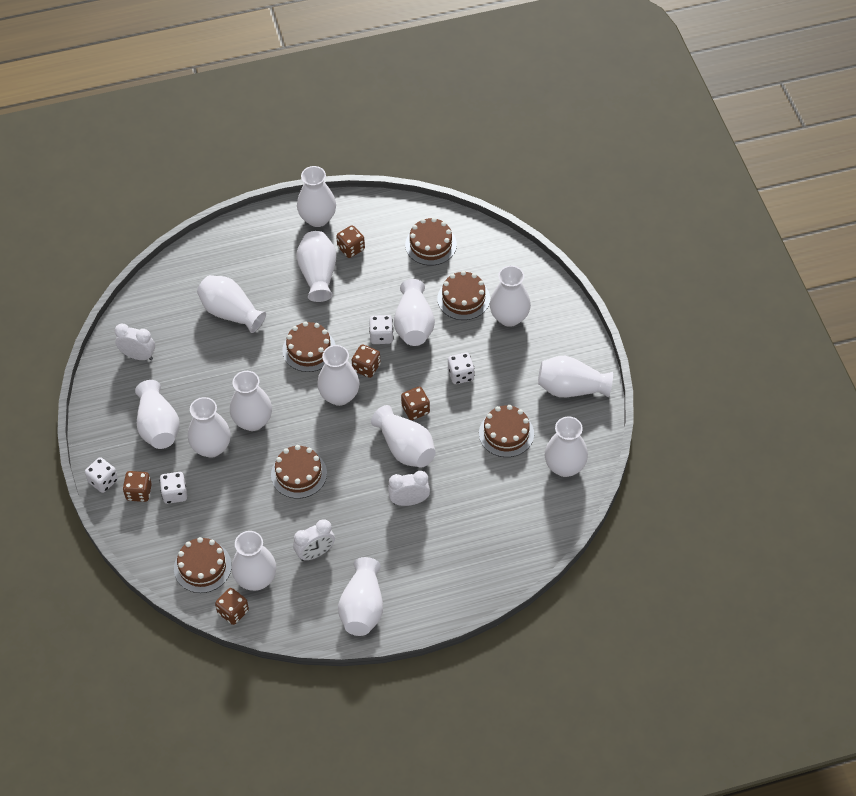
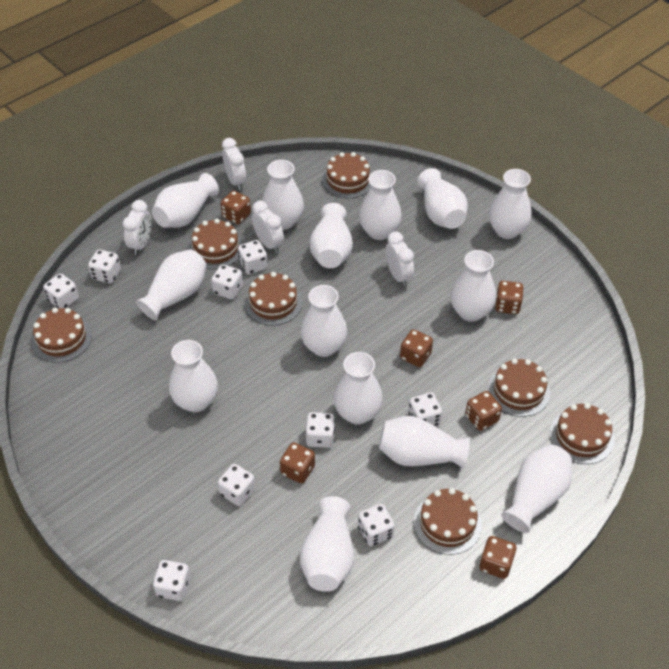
brown cake: [174,537,232,593] [271,445,327,499] [282,322,336,372] [405,217,457,265] [438,271,490,320] [479,405,534,457] = 6 -> [32,307,92,363] [188,219,243,269] [244,272,302,326] [322,152,372,199] [414,488,482,555] [488,358,550,417] [550,403,614,464] = 7
brown dice: [123,471,152,502] [215,588,249,625] [336,225,365,258] [352,345,381,378] [401,387,430,420] = 5 -> [221,190,251,224] [280,442,315,483] [400,329,433,367] [465,391,502,431] [479,536,516,579] [495,281,524,314] = 6
white clock: [115,323,155,360] [293,519,335,561] [388,471,430,506] = 3 -> [123,200,151,255] [222,138,246,190] [252,201,284,253] [385,231,414,287] = 4
white dice: [85,457,118,493] [159,472,187,504] [369,315,394,344] [448,352,475,384] = 4 -> [43,273,79,308] [88,250,121,283] [153,560,191,601] [211,264,243,299] [218,464,255,506] [238,240,268,275] [305,412,335,448] [358,504,395,546] [408,392,442,426] = 9

